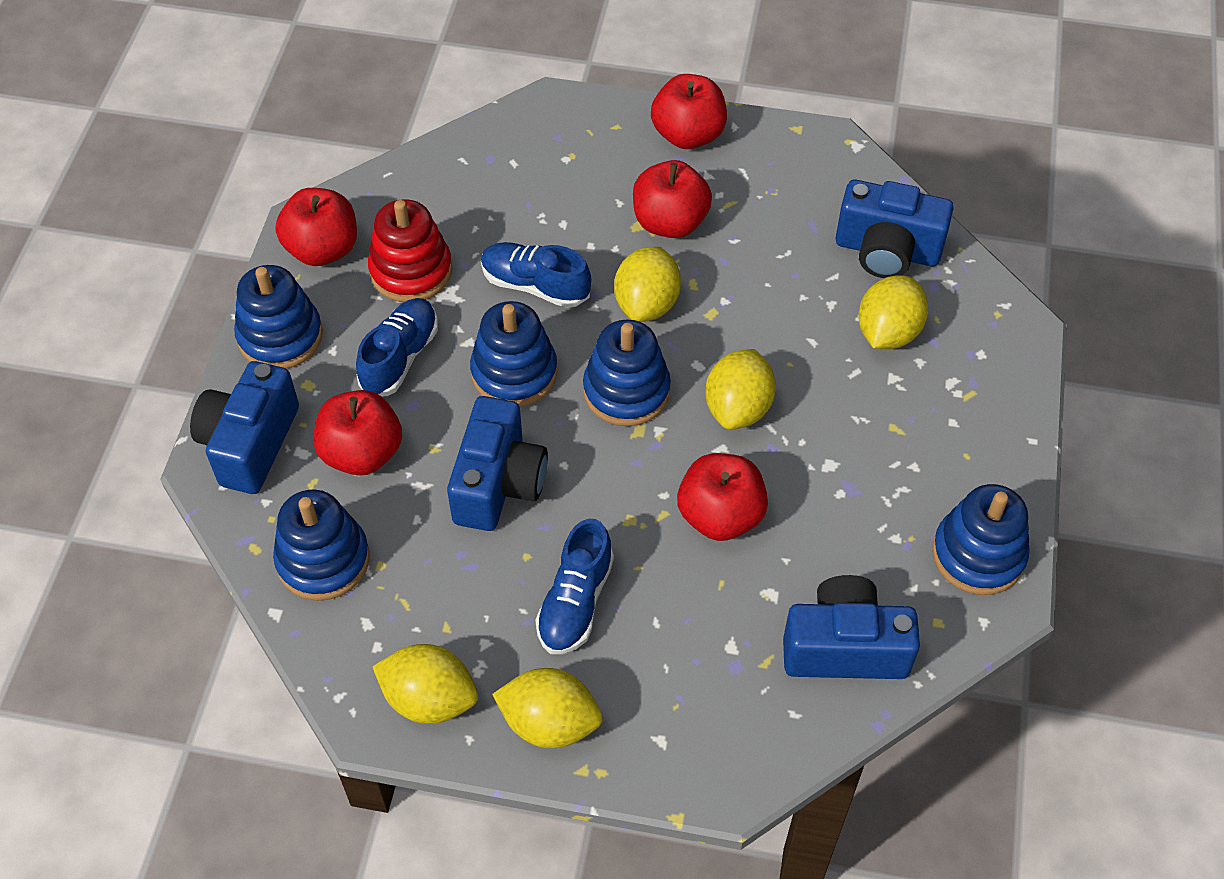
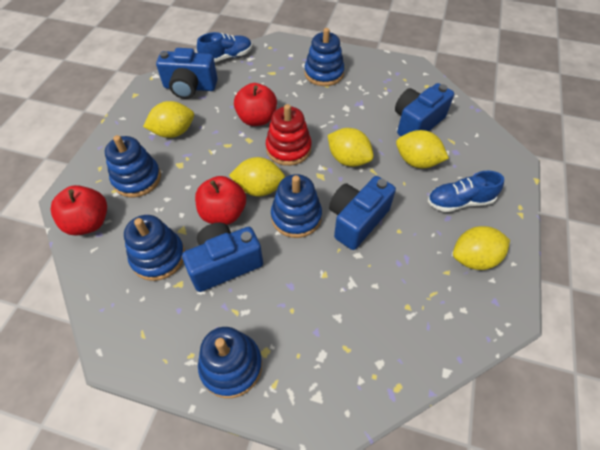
blue shoe: [356,298,438,397] [481,242,591,308] [535,519,614,654] = 3 -> [197,32,252,62] [427,170,504,212] = 2
red apple: [276,188,357,266] [313,390,402,476] [633,160,712,238] [651,74,727,149] [677,453,768,541] = 5 -> [51,185,107,235] [195,176,246,225] [234,83,277,126] = 3

